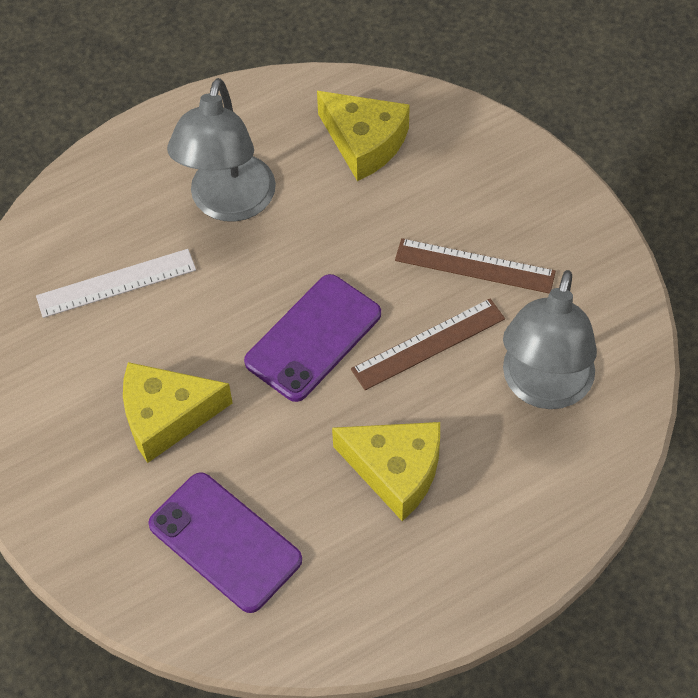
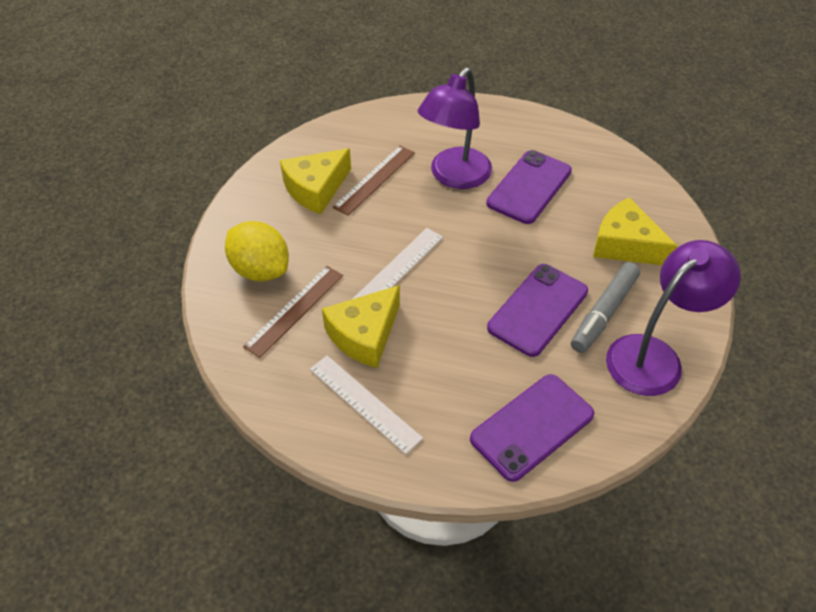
grey lamp: [167,78,276,222] [503,270,597,409] = 2 -> none = 0
grey marker: none = 0 -> [571,262,640,353] = 1
purple lamp: none = 0 -> [418,68,492,189] [606,240,741,396] = 2
purple phone: [148,472,302,613] [244,274,381,402] = 2 -> [470,374,594,482] [486,150,572,224] [487,264,588,357] = 3
white ruler: [36,249,196,318] = 1 -> [310,356,423,454] [353,228,443,299] = 2
yellow lemon: none = 0 -> [225,221,289,281] = 1

